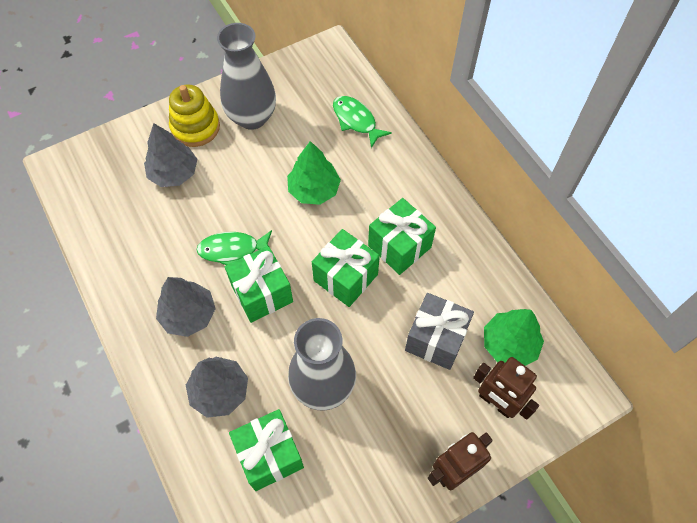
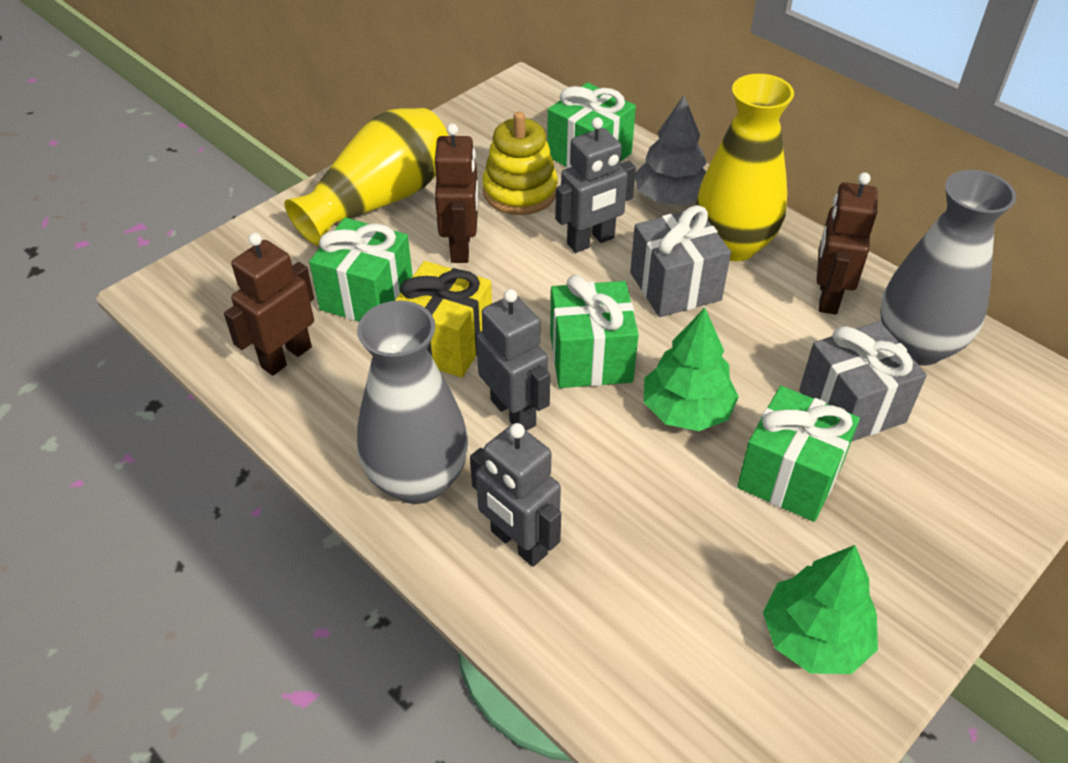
brown robot: [428,432,493,490] [473,357,539,420] = 2 -> [224,233,314,376] [435,124,479,263] [816,172,878,315] = 3
green fish: [196,230,272,265] [333,96,392,148] = 2 -> none = 0
grey gift: [405,293,474,370] = 1 -> [630,205,731,317] [799,321,927,442] = 2
grey robot: none = 0 -> [470,423,561,567] [476,289,550,431] [555,117,636,253] = 3
grey tree: [144,123,197,187] [156,277,216,337] [186,357,248,418] = 3 -> [635,95,707,205] = 1
yellow gift: none = 0 -> [395,261,492,378] = 1
yellow vase: none = 0 -> [284,108,448,246] [696,74,794,261] = 2

